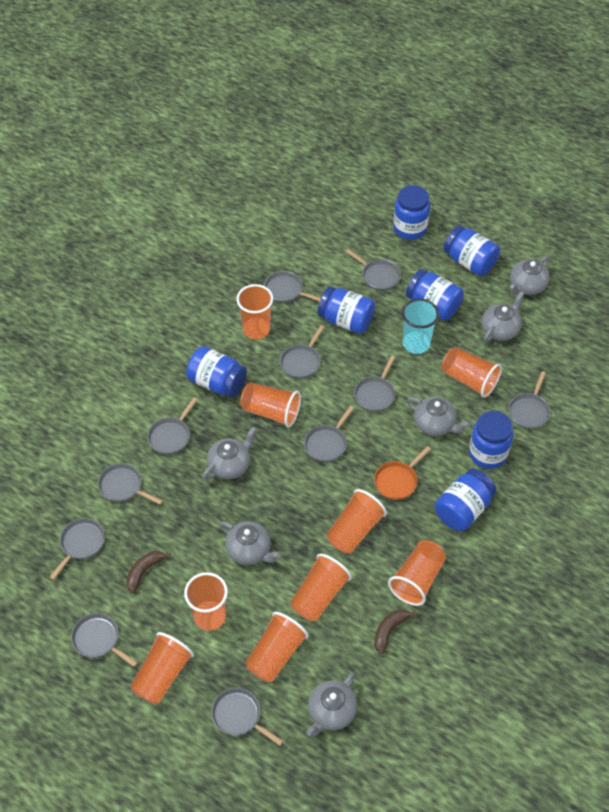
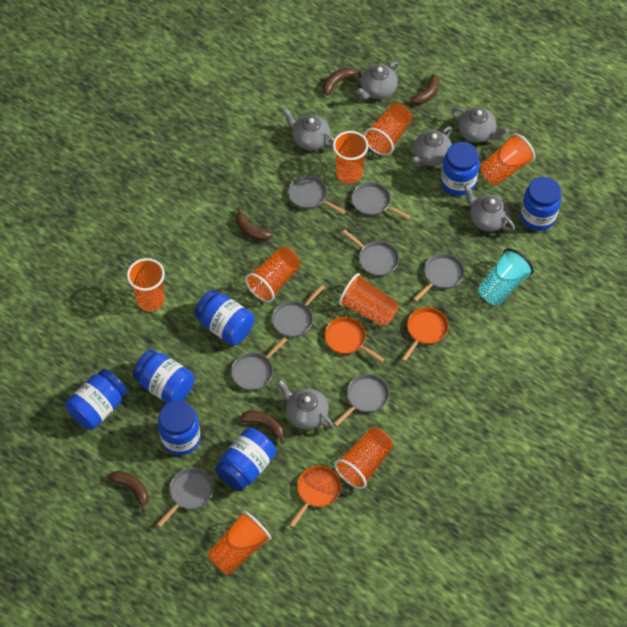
brown banana: [126,551,171,593] [374,609,417,654] = 2 -> [108,471,149,512] [236,207,273,241] [239,411,285,444] [323,68,361,96] [405,74,439,105] = 5
grey pan: [49,518,105,580] [71,613,138,667] [98,463,163,505] [147,397,197,455] [211,688,283,746] [264,271,321,303] [280,325,324,379] [304,406,354,462] [346,249,401,291] [354,356,395,412] [508,372,550,429] = 11 -> [157,468,214,527] [231,337,287,391] [272,284,325,337] [288,175,346,214] [334,374,389,426] [342,230,399,276] [352,182,411,219] [413,253,465,302] = 8
orange cup: [130,632,194,704] [184,572,228,631] [236,284,273,339] [240,382,301,427] [245,612,309,682] [290,554,352,621] [327,489,387,553] [388,540,446,606] [442,347,502,398] = 9 -> [127,258,165,311] [208,510,271,575] [245,247,300,302] [333,131,368,184] [334,428,393,489] [339,273,399,326] [363,103,412,156] [480,133,535,185] = 8
orange pan: [374,446,431,500] = 1 -> [289,466,341,527] [324,317,385,362] [402,307,448,361] = 3

